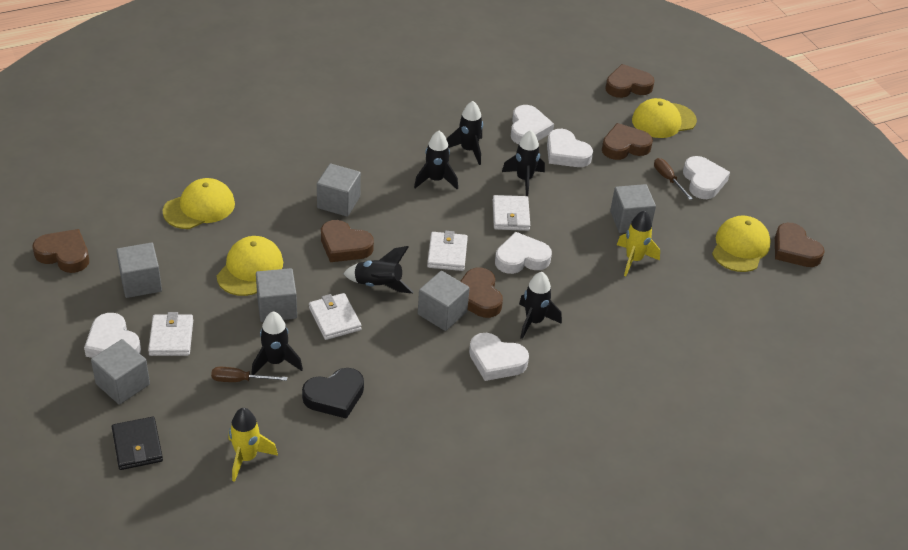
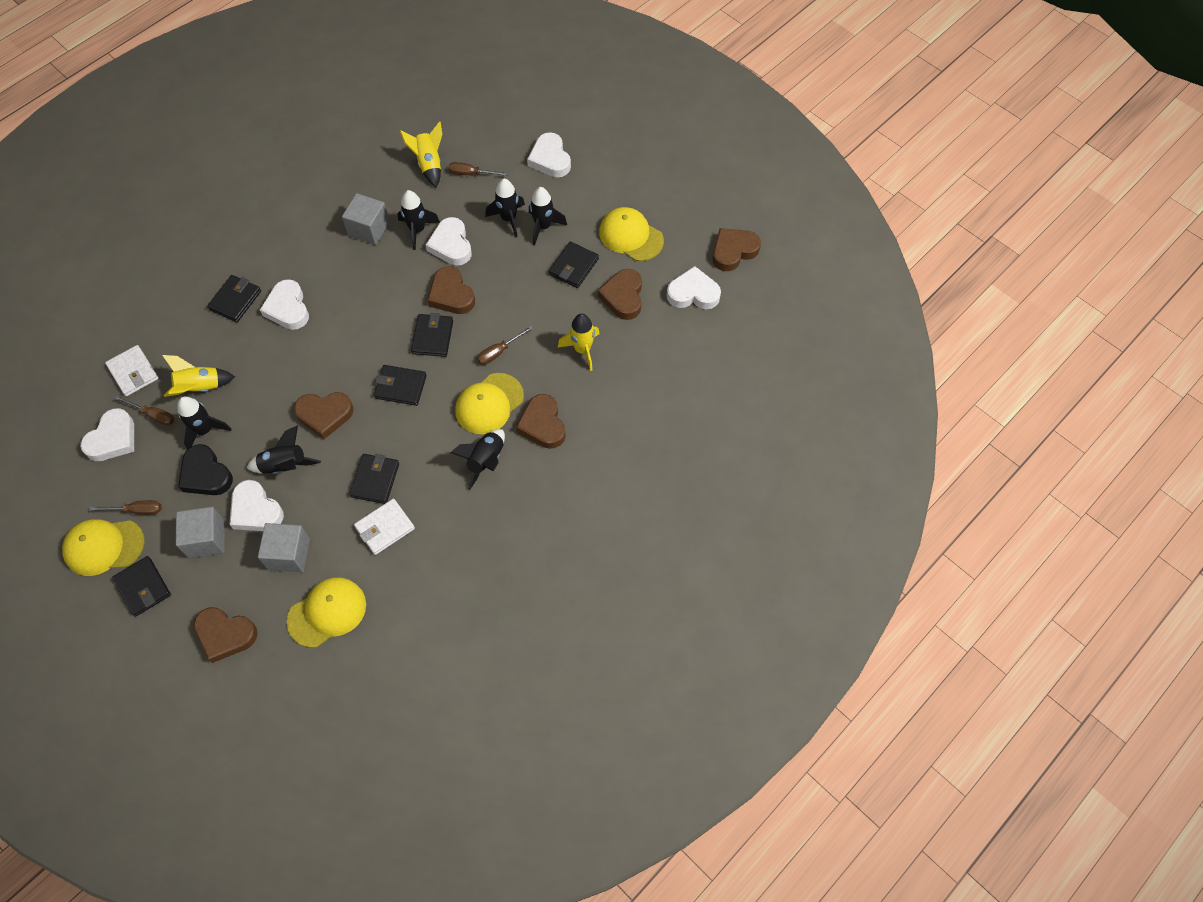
black wallet: [112,417,163,470] = 1 -> [112,556,171,617] [207,275,261,322] [349,454,399,504] [374,365,427,406] [411,313,453,357] [549,241,599,288] = 6
brown screwdriver: [211,367,287,382] [654,158,693,200] = 2 -> [89,500,162,515] [114,396,175,426] [448,162,508,176] [477,326,533,365] = 4
grey cube: [91,339,150,404] [116,243,162,298] [256,268,297,322] [317,164,361,217] [418,271,469,331] [610,184,656,233] = 6 -> [176,507,225,558] [258,523,310,572] [342,193,390,245] = 3
white wallet: [148,312,193,356] [309,293,362,340] [427,231,468,271] [493,195,530,231] = 4 -> [105,345,159,396] [354,499,415,555] = 2
yellow rocket: [228,408,278,482] [617,210,660,277] = 2 -> [162,355,235,397] [400,121,442,187] [558,313,599,371] = 3

